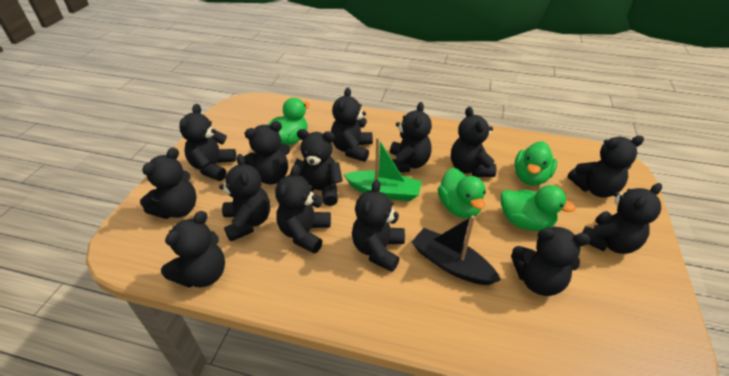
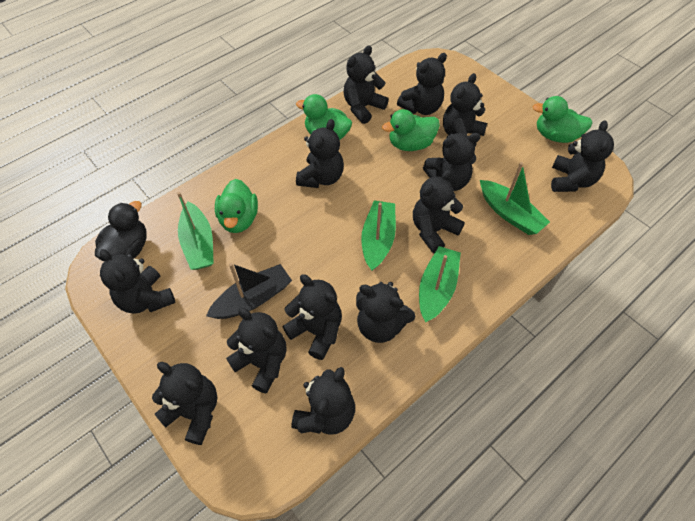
black duck: none = 0 -> [95,201,147,261] = 1
black teddy bear: [140,147,197,219] [161,211,225,288] [179,104,236,181] [219,154,270,242] [244,121,290,184] [275,164,331,254] [289,129,343,206] [331,88,373,162] [352,180,405,272] [390,102,432,172] [451,107,497,177] [511,226,590,296] [568,136,644,198] [582,183,662,254] = 14 -> [100,249,175,314] [152,362,218,445] [226,308,287,394] [283,275,342,360] [292,367,355,435] [296,119,344,188] [344,45,389,124] [356,282,415,343] [397,53,447,115] [413,169,465,253] [423,133,481,191] [443,73,487,147] [551,120,614,192] = 13
green boat: [343,137,422,201] = 1 -> [177,192,214,270] [361,200,396,271] [419,246,461,323] [480,162,550,235] = 4

